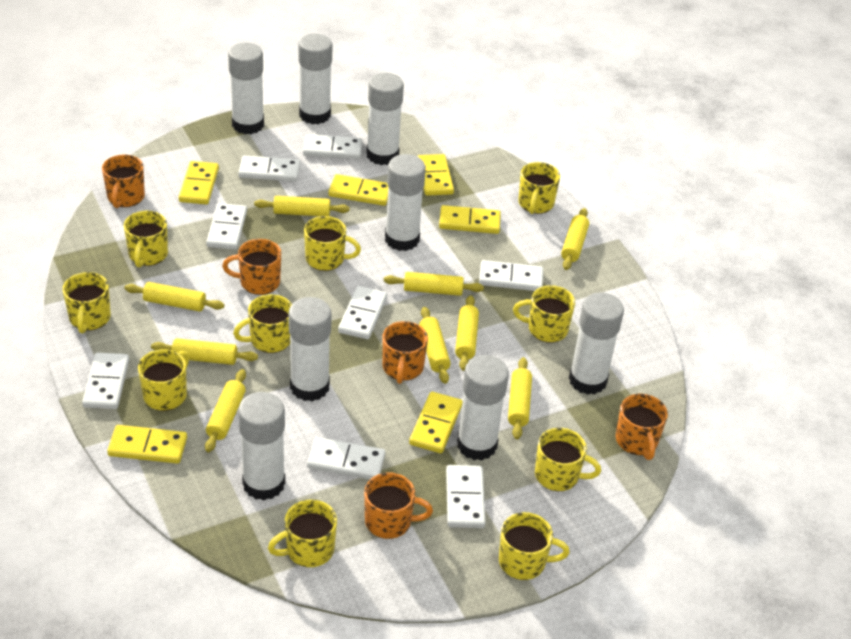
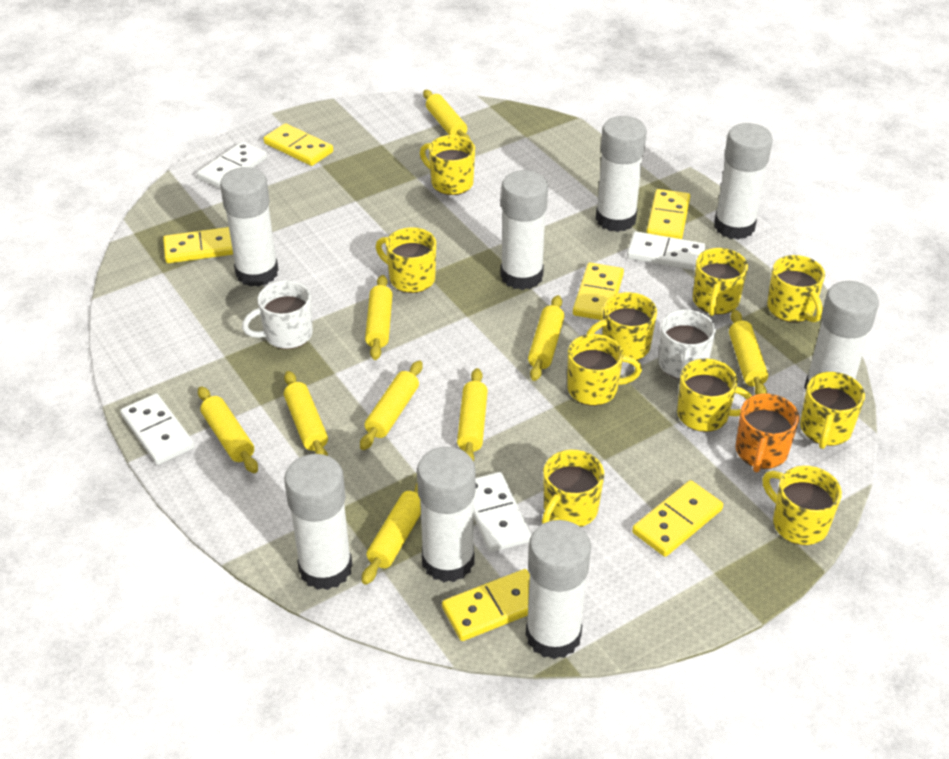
orange mug: [102,154,145,208] [222,239,281,295] [364,472,433,539] [382,321,428,384] [616,394,668,460] = 5 -> [736,394,799,472] = 1
white domino: [82,353,129,409] [206,203,247,250] [239,155,300,182] [303,134,362,159] [307,437,385,479] [338,286,387,339] [446,465,485,528] [479,260,543,291] = 8 -> [120,393,195,465] [197,141,267,189] [473,472,531,552] [627,231,705,270] = 4
white mug: none = 0 -> [242,280,313,349] [658,309,716,379] = 2

